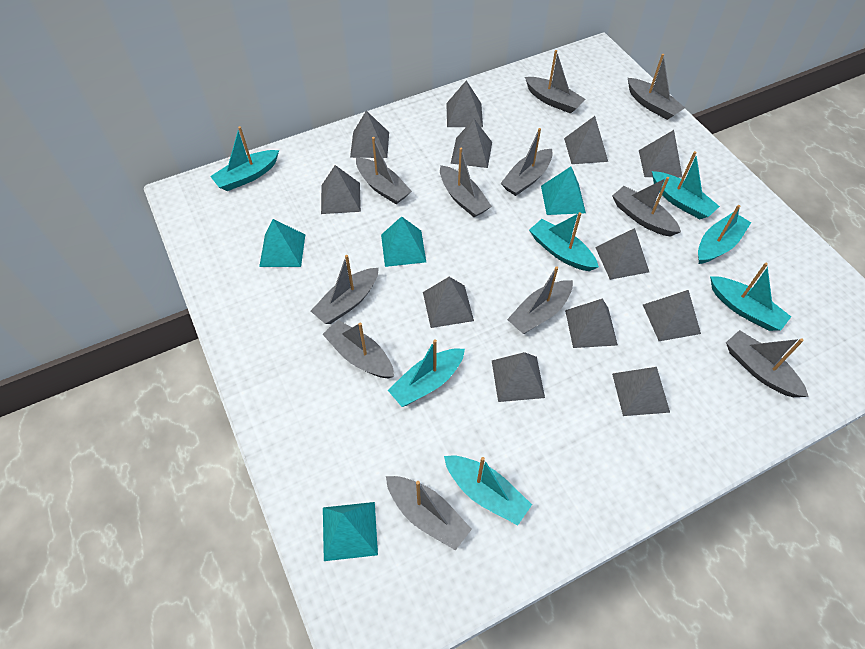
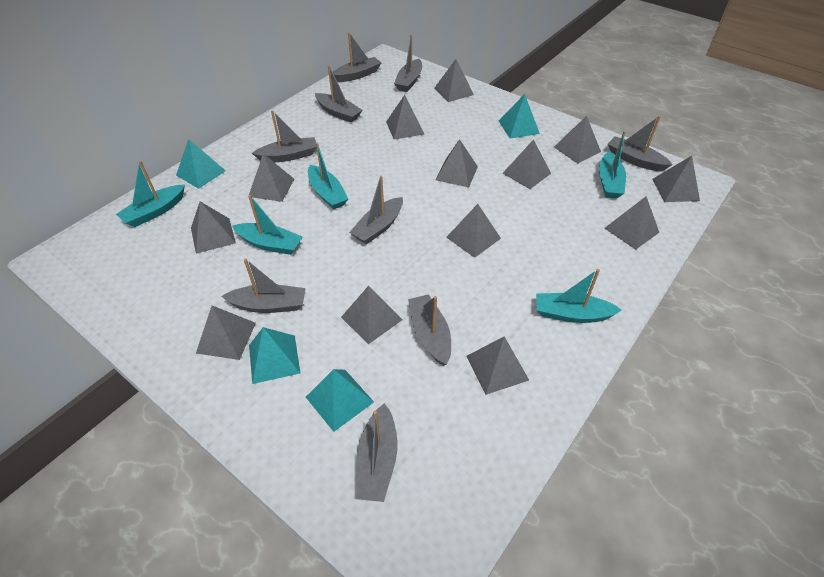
grey boat: [311,255,379,324] [322,320,394,379] [356,137,412,204] [386,476,472,551] [440,147,492,217] [500,128,553,196] [507,266,573,334] [525,50,586,114] [612,177,681,237] [628,54,685,120] [726,330,809,397] = 11 -> [221,259,306,313] [252,110,316,162] [315,65,363,123] [333,33,382,82] [349,176,403,244] [356,403,398,502] [394,34,422,92] [408,294,451,366] [608,116,673,172] = 9
grey pyramid: [321,165,361,214] [350,110,389,158] [423,277,474,328] [446,81,483,127] [451,119,492,168] [492,352,545,402] [564,116,608,164] [565,298,618,348] [595,228,649,280] [612,367,670,416] [639,130,682,178] [643,290,701,341] = 12 -> [191,202,236,254] [196,305,256,360] [249,154,294,202] [341,286,402,344] [386,95,424,139] [435,59,474,102] [435,139,478,187] [446,204,501,258] [467,336,529,395] [502,139,551,189] [554,116,601,164] [605,196,660,250] [652,156,700,202] = 13
turquoise boat: [210,126,279,191] [388,339,465,407] [444,456,532,525] [529,212,599,271] [652,151,720,219] [698,205,751,264] [710,263,791,331] = 7 -> [116,161,185,227] [232,195,303,255] [308,142,348,210] [536,269,622,323] [599,131,626,198] = 5

